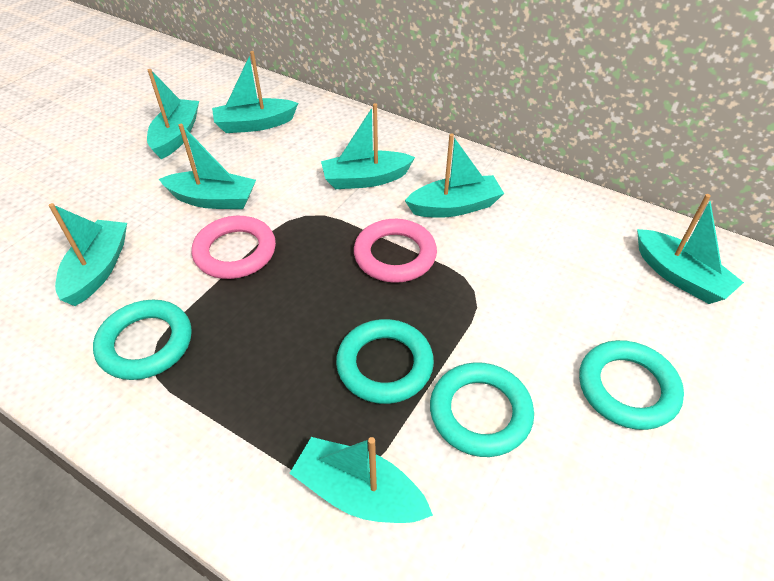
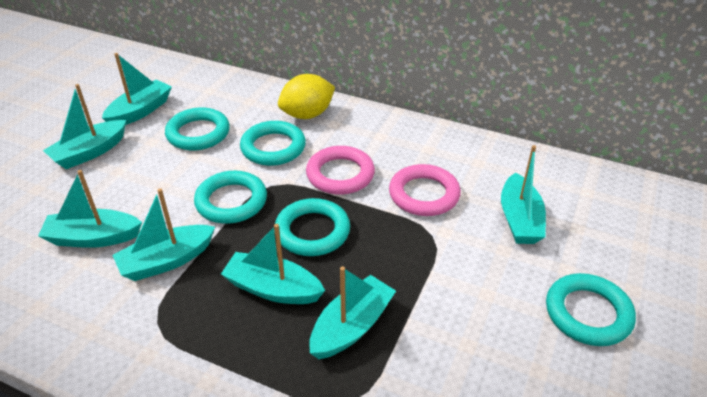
turquoise boat: [48,203,127,306] [147,69,199,159] [159,124,256,209] [212,51,298,133] [289,437,433,523] [321,103,415,189] [405,133,504,218] [637,194,744,304] = 8 -> [38,170,142,248] [43,84,126,169] [102,53,172,125] [112,188,215,281] [221,224,325,304] [309,266,396,359] [501,145,546,244] = 7
turquoise ring: [93,300,192,380] [336,319,434,404] [430,362,534,457] [579,340,684,430] = 4 -> [165,107,230,150] [194,171,267,224] [240,121,306,166] [274,198,350,256] [546,273,636,346] = 5
yellow lemon: none = 0 -> [278,74,335,119] = 1

